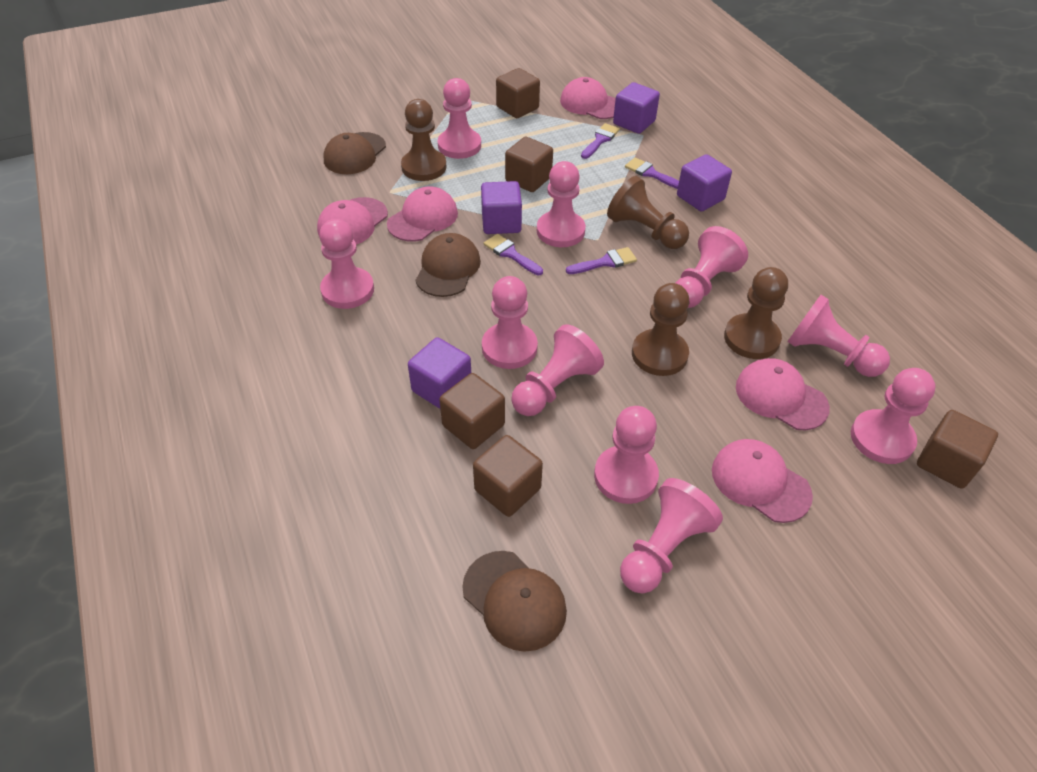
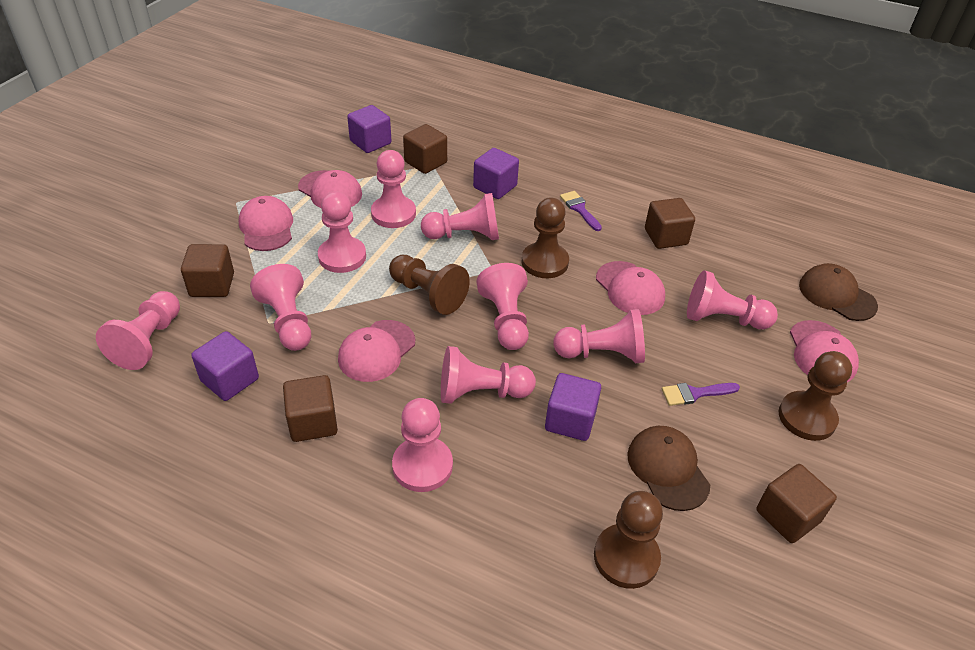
brown cap: [323,132,386,174] [415,233,481,297] [462,551,567,652] = 3 -> [627,426,710,511] [799,263,878,321] = 2
purple brush: [484,234,543,275] [566,247,637,274] [581,123,620,159] [625,157,679,189] = 4 -> [560,191,602,231] [662,383,740,406] = 2

